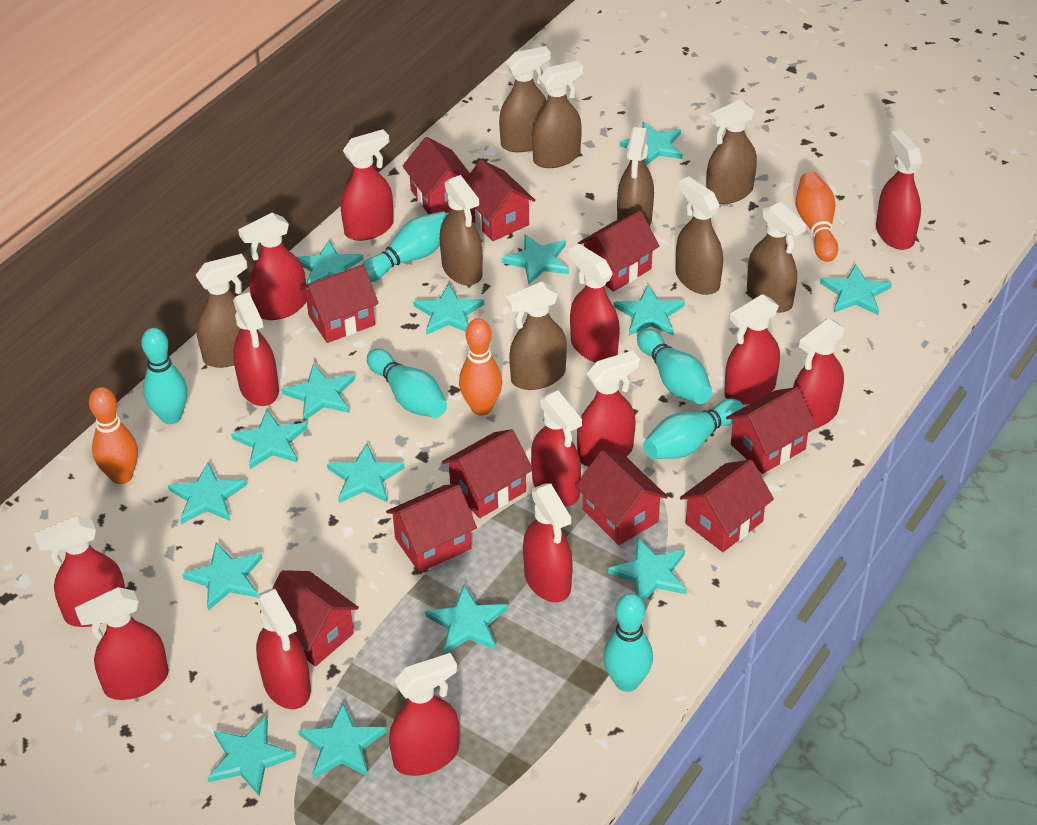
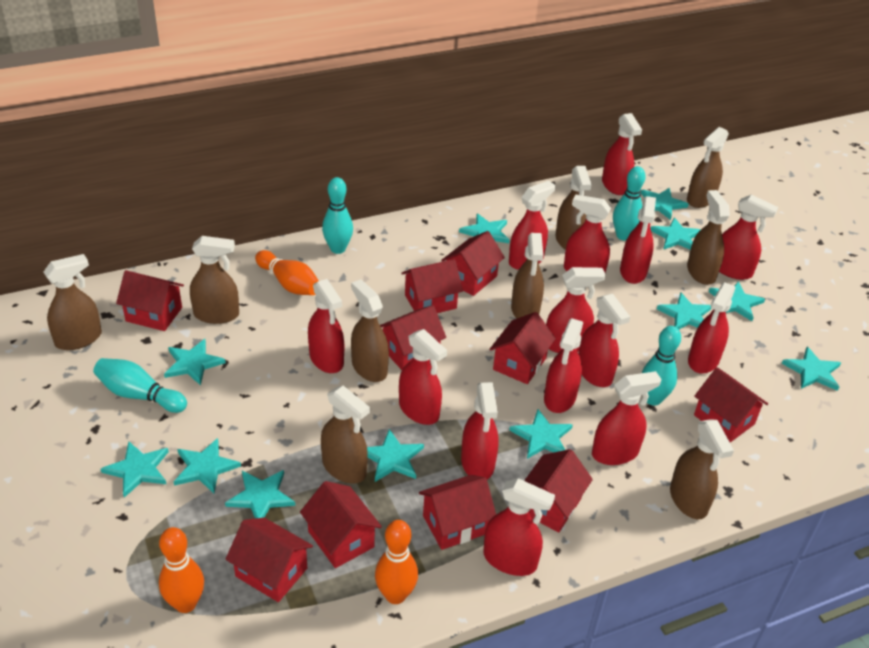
turquoise bowling pin: [141,328,187,424] [361,211,448,282] [367,349,447,418] [603,593,653,692] [637,329,712,404] [643,399,744,459] = 6 -> [93,358,187,413] [322,177,353,254] [613,166,646,240] [642,326,681,406] = 4
turquoise star: [168,462,247,524] [182,543,263,611] [207,716,296,796] [231,410,308,469] [281,364,355,422] [297,240,364,289] [298,703,387,779] [327,444,405,503] [413,284,484,335] [425,585,508,654] [501,234,569,284] [608,538,687,601] [613,285,685,336] [620,122,683,165] [820,264,892,315] = 15 -> [101,442,169,498] [164,339,226,386] [174,438,241,493] [225,470,295,518] [367,429,424,482] [459,214,510,243] [509,409,573,459] [641,188,689,220] [651,217,701,250] [657,292,711,329] [709,281,765,321] [782,347,841,391] = 12

